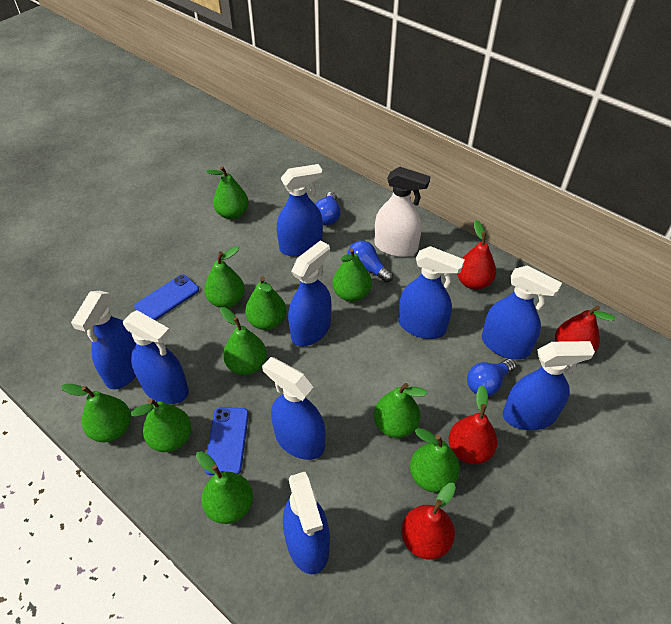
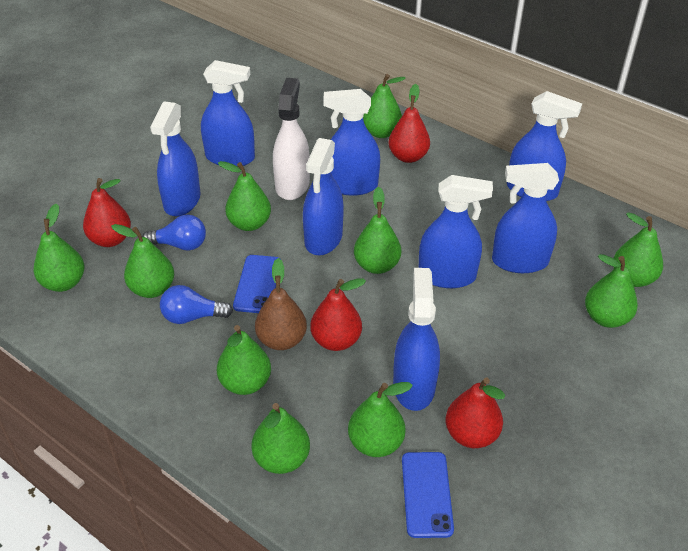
blue light bulb: [315,192,341,225] [347,241,393,283] [467,359,516,396] = 3 -> [142,214,206,251] [160,285,233,324] = 2
blue spray bottle: [71,291,136,389] [123,310,189,404] [262,357,326,460] [277,164,323,257] [283,472,330,574] [288,240,331,347] [398,246,465,339] [482,266,562,360] [503,341,595,430] = 9 -> [150,101,201,216] [201,60,255,167] [303,138,344,255] [324,89,380,196] [393,268,440,411] [418,175,493,288] [492,163,559,273] [507,91,582,201] = 8
brown pear: none = 0 -> [255,258,307,350] = 1

